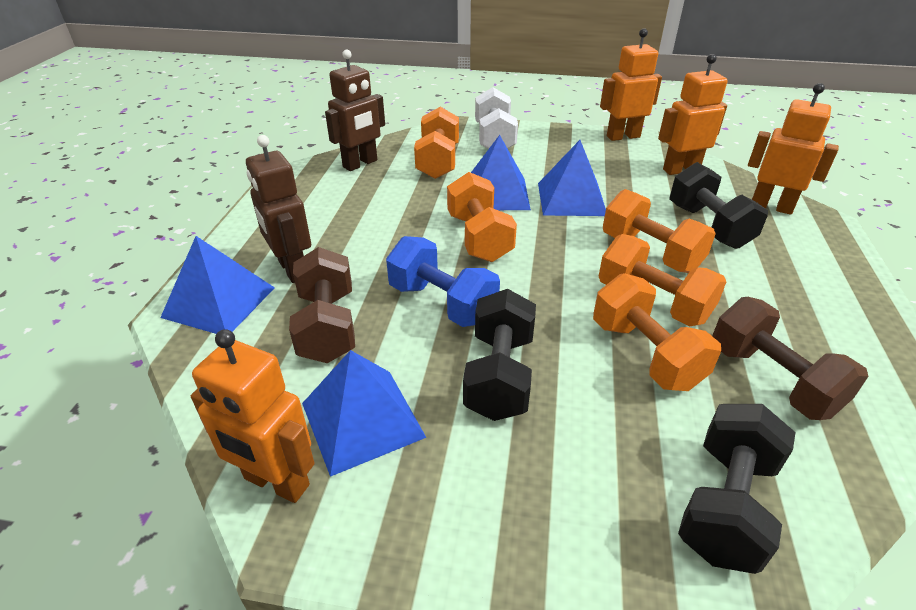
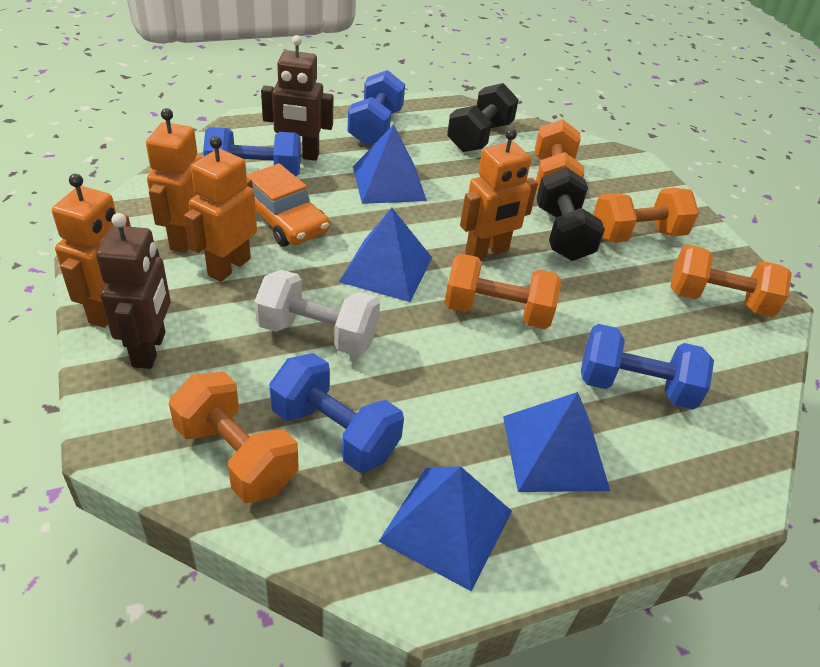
black dumbbell: [463,289,536,421] [669,162,768,249] [678,404,796,574] = 3 -> [447,83,519,152] [536,167,605,261] = 2
blue dumbbell: [386,236,500,327] = 1 -> [203,127,301,176] [269,353,404,473] [347,70,405,146] [581,324,714,409] = 4
brown dumbbell: [289,247,355,363] [712,297,869,420] = 2 -> none = 0
orange car: none = 0 -> [247,163,330,246] = 1

